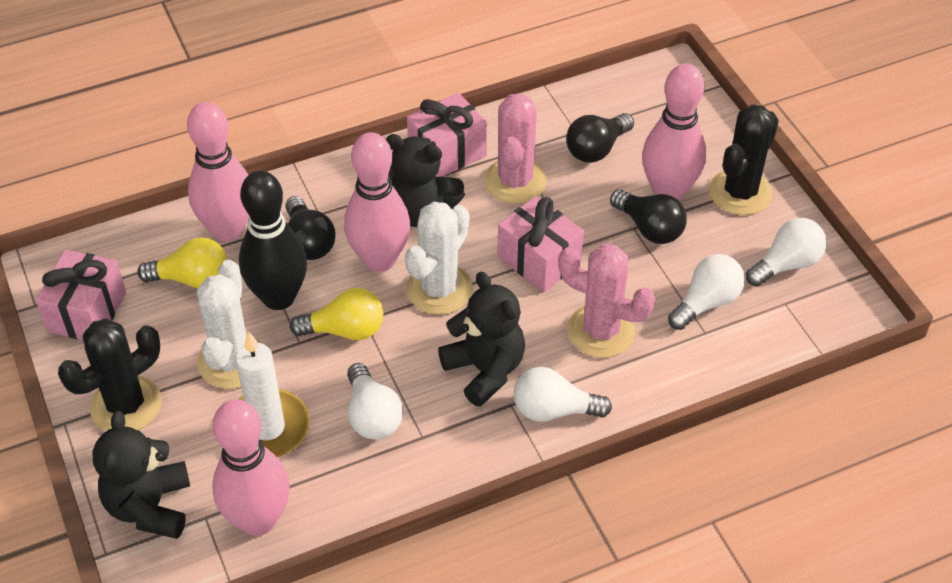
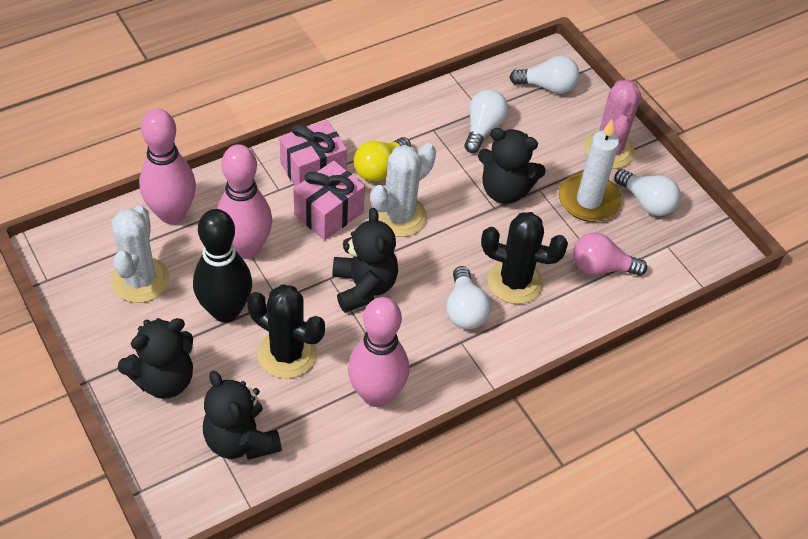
black light bulb: [285,196,336,260] [566,113,634,162] [610,190,687,244] = 3 -> none = 0
black teddy bear: [93,411,190,539] [386,134,465,227] [438,272,525,407] = 3 -> [118,318,193,399] [203,371,282,460] [332,208,398,313] [478,128,546,204] = 4
pink bowling pin: [187,102,249,242] [212,400,290,536] [344,132,410,272] [642,64,706,201] = 4 -> [139,109,196,224] [217,144,272,259] [348,297,409,407] = 3
pink cactus: [484,93,547,204] [559,244,655,358] = 2 -> [584,79,641,169] = 1
pink gift: [36,250,126,340] [407,93,487,177] [497,196,584,292] = 3 -> [279,120,347,187] [294,161,365,240] = 2
pink light bulb: none = 0 -> [573,232,647,276] = 1
yellow light bulb: [137,237,227,288] [290,288,383,340] = 2 -> [354,137,411,182] = 1

